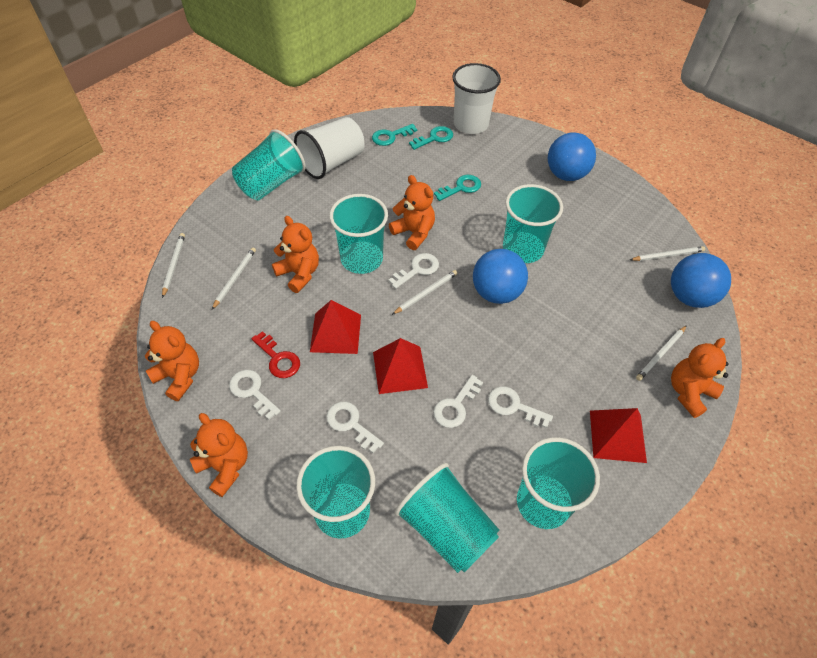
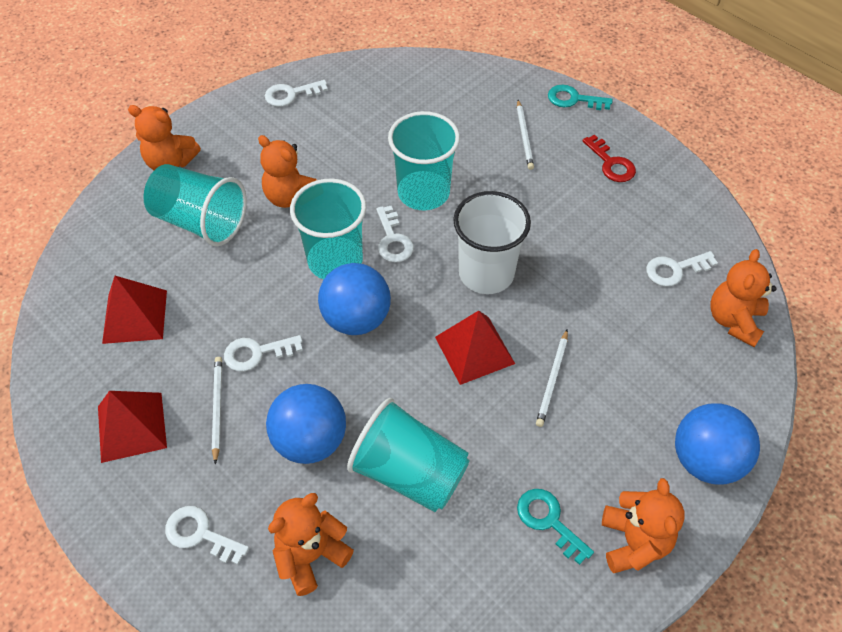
turquoise cup: [232,129,306,201] [296,446,375,538] [329,194,388,274] [394,463,500,573] [503,184,563,263] [517,437,600,529] = 6 -> [143,164,247,246] [290,178,366,279] [347,398,470,512] [388,111,460,210] = 4
turquoise key: [372,124,417,146] [409,126,453,150] [434,175,481,201] = 3 -> [517,489,594,565] [548,85,613,110] = 2
white cup: [294,117,364,179] [452,63,501,134] = 2 -> [453,191,531,294] = 1
white pencil: [162,233,185,298] [212,247,256,310] [392,270,458,315] [630,246,705,261] [636,325,687,381] = 5 -> [212,357,222,464] [517,100,534,170] [536,330,568,427] = 3

